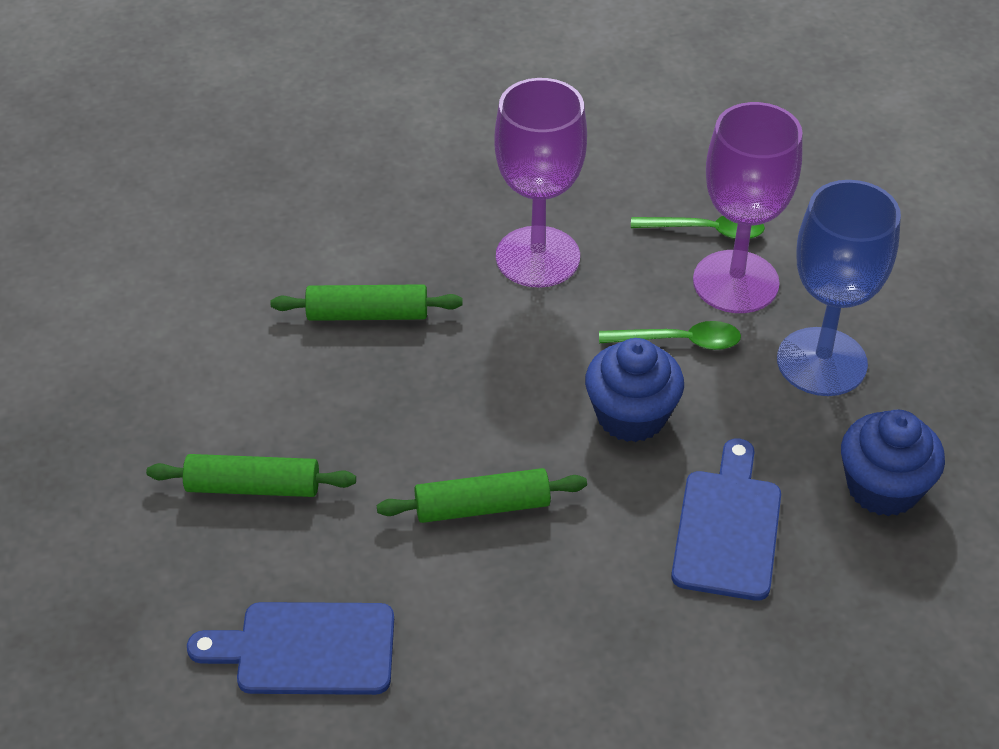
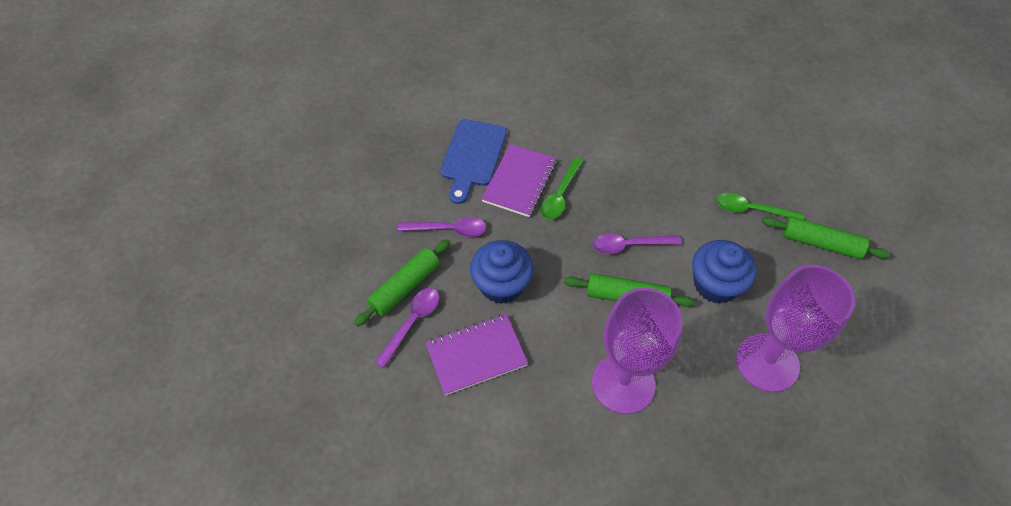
blue cutting board: [187,602,394,695] [671,439,781,601] = 2 -> [440,119,507,204] = 1
blue goblet: [777,180,901,396] = 1 -> none = 0
purple notebook: none = 0 -> [425,314,528,396] [481,144,557,217] = 2
purple spoon: none = 0 -> [374,288,439,368] [398,217,487,237] [592,233,682,254] = 3

